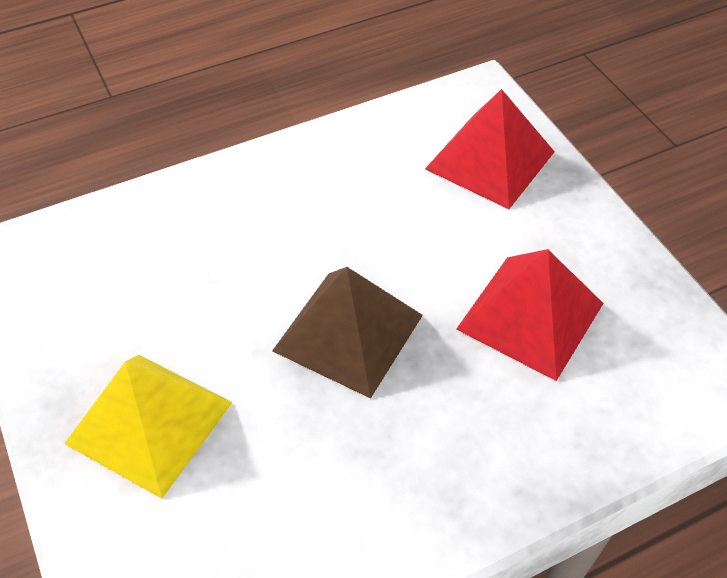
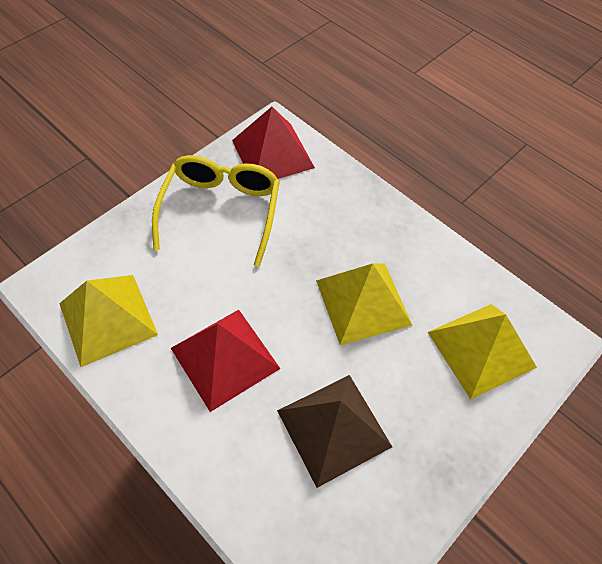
yellow glasses: none = 0 -> [152,155,280,267] = 1
yellow pyramid: [64,355,233,499] = 1 -> [59,275,158,367] [316,263,413,345] [428,304,537,399] = 3

